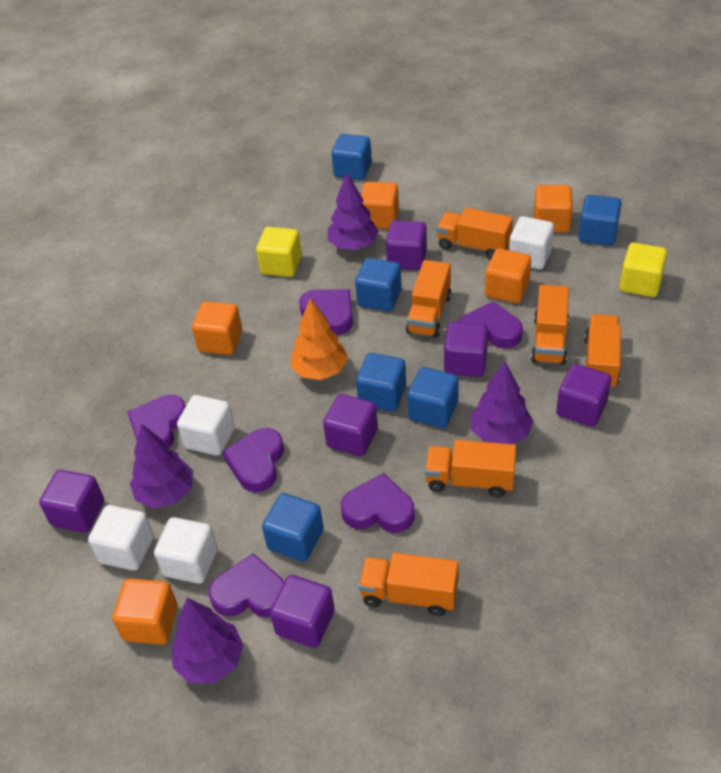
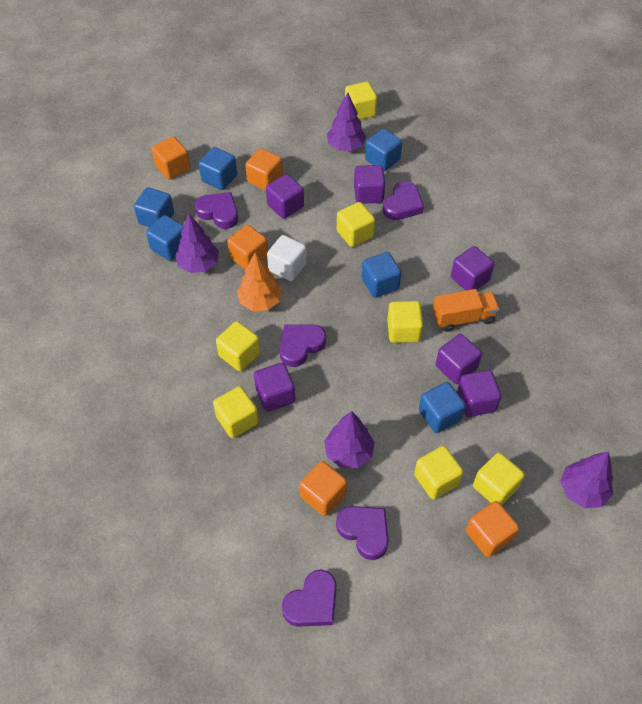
orange truck: [358,552,459,616] [406,260,452,338] [425,440,516,497] [437,207,513,259] [531,285,569,365] [584,314,621,389] = 6 -> [432,289,500,332] = 1
purple heart: [127,394,186,449] [209,553,284,617] [223,428,284,492] [299,289,353,335] [341,473,415,533] [459,301,523,349] = 6 -> [195,192,238,229] [280,324,326,367] [282,570,337,627] [336,506,389,560] [383,181,424,220] = 5
white cube: [88,505,154,571] [154,517,217,584] [177,395,235,456] [509,216,554,269] = 4 -> [267,235,307,281] = 1
yellow cube: [256,227,302,277] [620,242,667,297] = 2 -> [213,386,259,438] [216,321,260,371] [337,202,375,247] [345,82,377,120] [387,301,423,343] [414,446,463,499] [473,453,525,505] = 7

